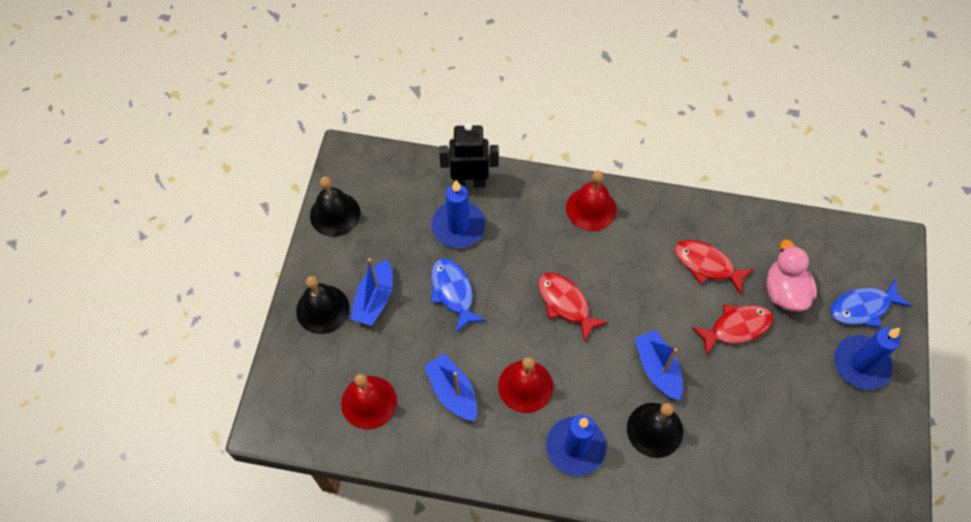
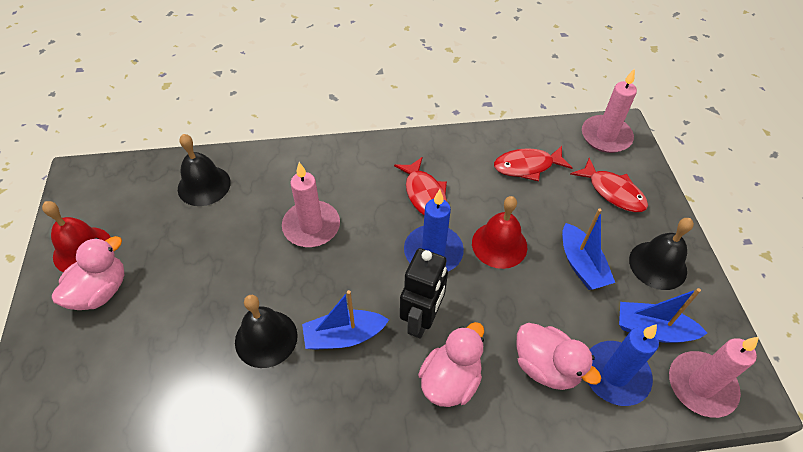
blue candle: [431,180,485,248] [546,415,607,476] [834,328,901,390] = 3 -> [404,189,464,272] [588,324,659,406] = 2
blue fish: [431,258,486,333] [831,279,911,327] = 2 -> none = 0
pink candle: none = 0 -> [282,162,340,247] [582,68,637,153] [669,337,759,418] = 3
pink duck: [766,239,817,312] = 1 -> [52,236,125,310] [418,322,484,407] [516,323,601,390] = 3
red bell: [341,374,397,430] [498,357,553,413] [566,171,616,231] = 3 -> [42,201,110,272] [472,196,527,269] = 2

